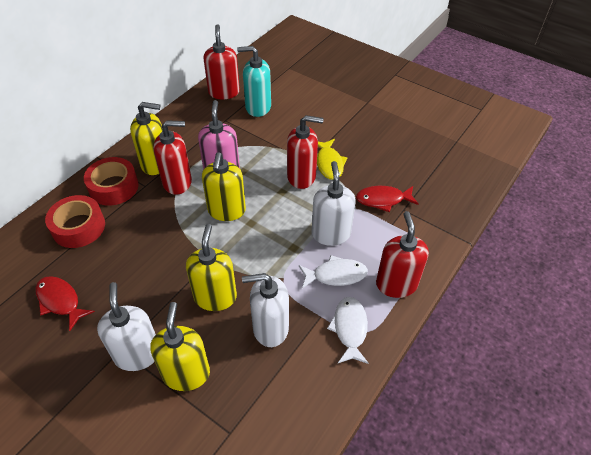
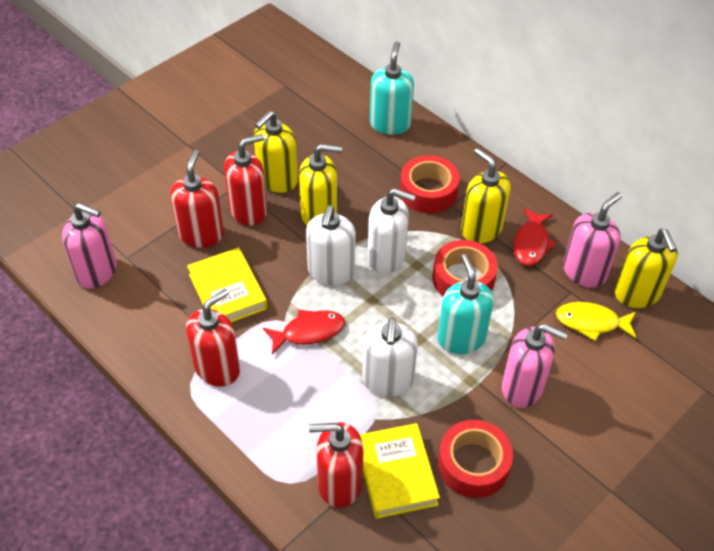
pink soap dispenser: [198,100,240,170] = 1 -> [62,203,117,289] [502,324,568,408] [563,192,622,288] = 3
red tape: [45,195,105,248] [84,157,139,206] = 2 -> [400,155,460,213] [432,240,498,296] [438,420,513,498] = 3
turquoise soap dispenser: [237,46,271,117] = 1 -> [370,41,414,135] [437,254,494,354] = 2
white fish: [299,255,368,289] [327,297,369,364] = 2 -> none = 0
yellow book: none = 0 -> [187,248,267,322] [359,423,440,519] = 2

